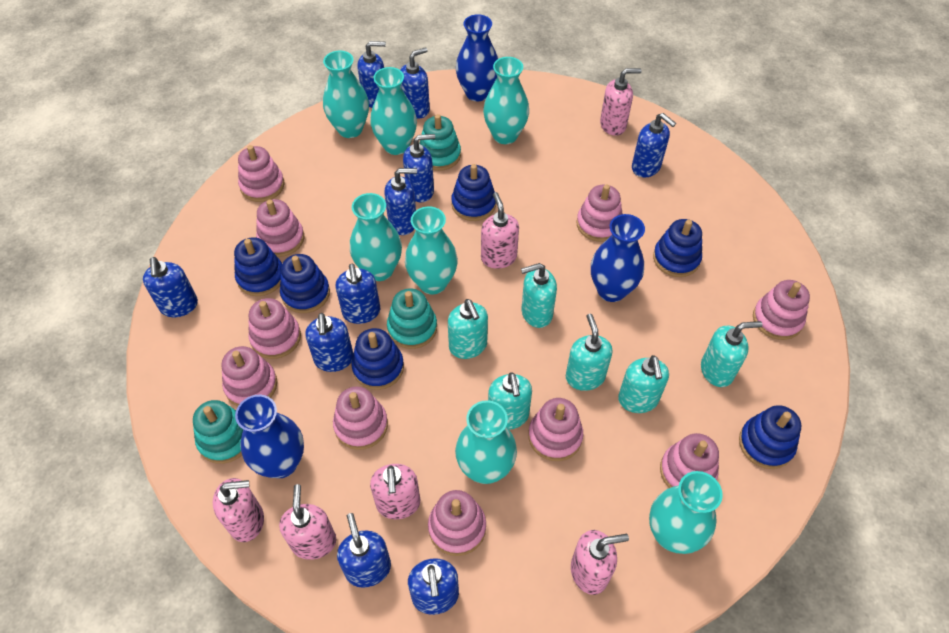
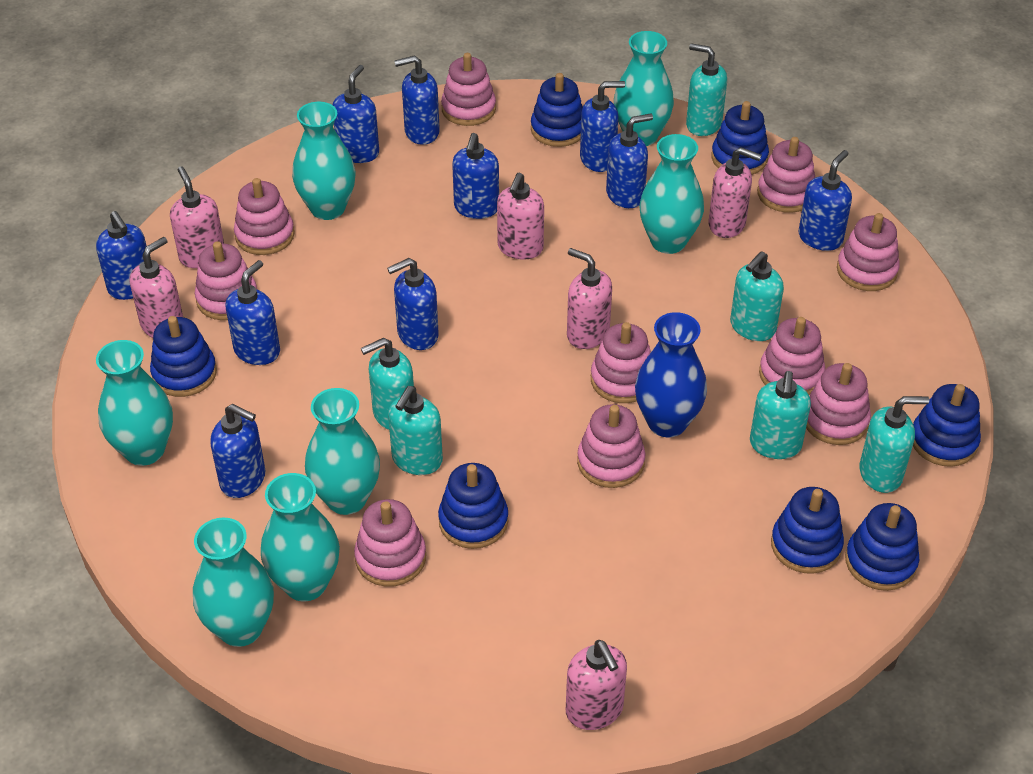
blue stacking toy: [234,237,282,296] [280,254,330,313] [351,328,404,390] [451,164,496,221] [653,219,702,277] [739,405,801,469] = 6 -> [150,316,217,397] [438,463,508,549] [531,73,583,147] [711,101,769,175] [771,487,844,574] [845,503,919,591] [913,384,981,467] = 7
blue vase: [235,395,304,478] [456,14,498,101] [591,214,645,302] = 3 -> [635,312,707,437] = 1
turquoise stacking toy: [193,400,244,464] [387,288,437,349] [419,114,461,171] = 3 -> none = 0

